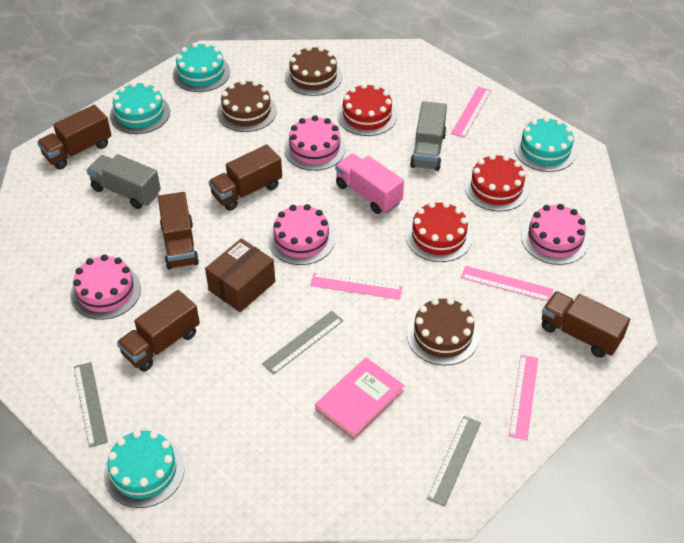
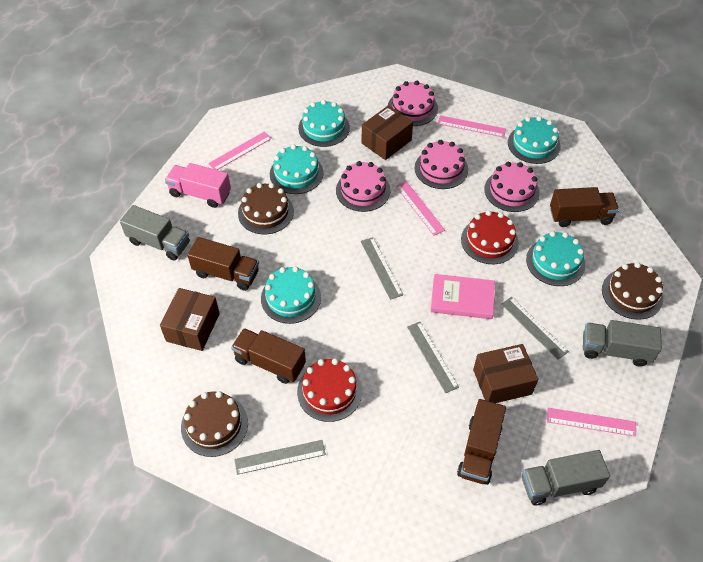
brown box: [205,238,275,312] = 1 -> [160,288,220,351] [362,105,413,160] [473,344,538,403] = 3
brown truck: [37,105,112,169] [117,290,200,372] [158,192,199,269] [208,145,282,211] [542,291,630,358] = 5 -> [187,237,259,291] [231,328,306,384] [457,399,506,485] [550,187,619,227] = 4
grey ruler: [74,362,108,448] [262,311,343,375] [427,416,481,507] = 3 -> [234,440,326,475] [361,237,403,300] [407,322,459,393] [501,297,569,360] = 4
grey truck: [87,154,161,209] [410,101,447,171] = 2 -> [120,205,190,261] [522,450,610,505] [583,320,662,367] = 3
red cake: [337,83,397,136] [406,202,472,262] [465,154,529,212] = 3 -> [297,358,362,422] [461,210,519,264] = 2
turquoise cake: [104,430,184,508] [110,82,170,134] [173,43,230,92] [514,117,577,172] = 4 -> [261,266,321,324] [270,145,323,194] [298,100,350,147] [508,116,561,164] [526,231,585,286] = 5

